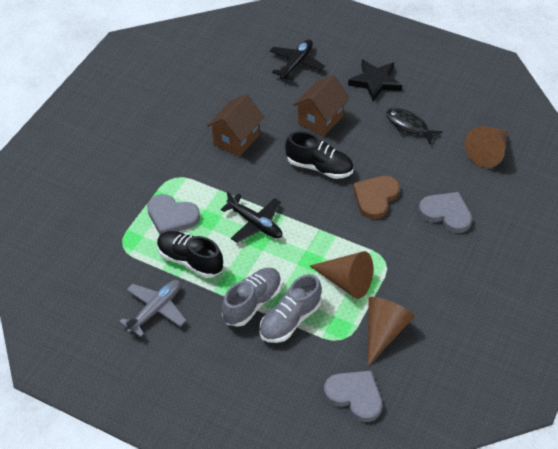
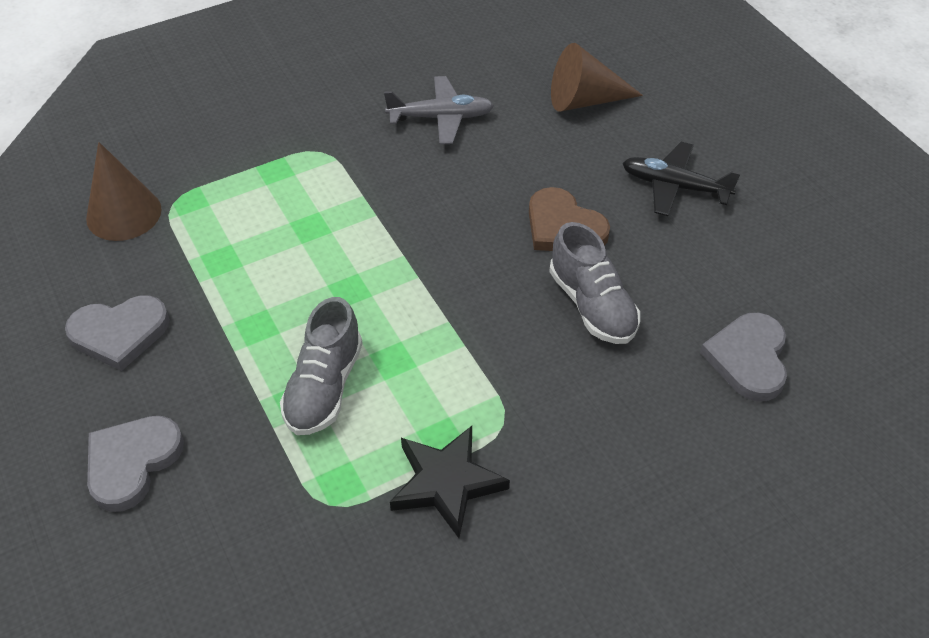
black fish: [386,108,442,144] = 1 -> none = 0
black plane: [221,190,282,243] [270,39,325,81] = 2 -> [622,142,741,216] = 1
black shoe: [157,231,223,278] [285,131,353,179] = 2 -> none = 0
brown cone: [310,251,373,299] [368,297,415,366] [465,126,508,168] = 3 -> [86,142,162,241] [551,43,643,112] = 2
brown house: [207,94,264,157] [293,75,350,137] = 2 -> none = 0

